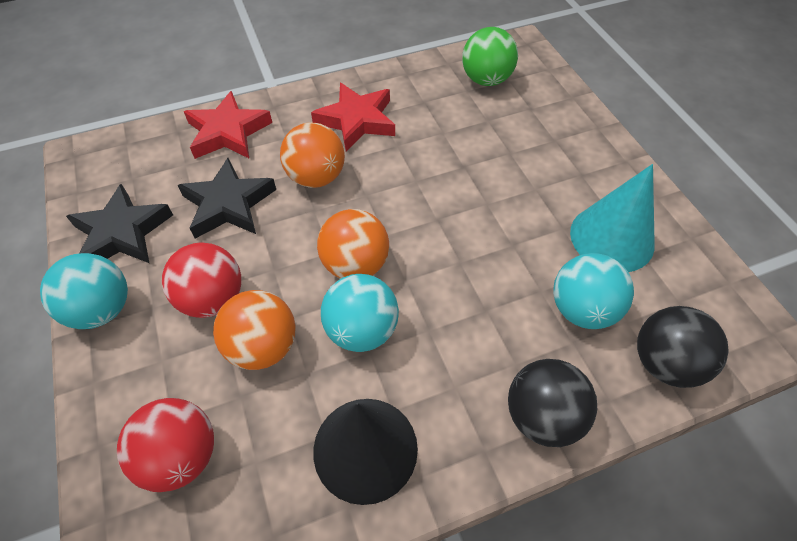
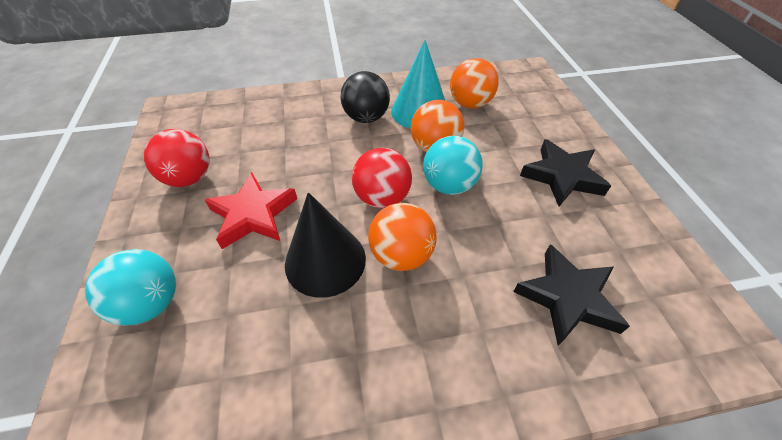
black ball: [508,359,597,447] [637,306,729,388] = 2 -> [341,71,390,123] = 1
green ball: [462,27,518,86] = 1 -> none = 0
red star: [184,91,272,159] [311,83,395,151] = 2 -> [205,172,297,249] = 1
turquoise ball: [40,253,128,329] [321,274,399,352] [553,253,634,329] = 3 -> [85,249,176,325] [423,136,483,195] = 2

